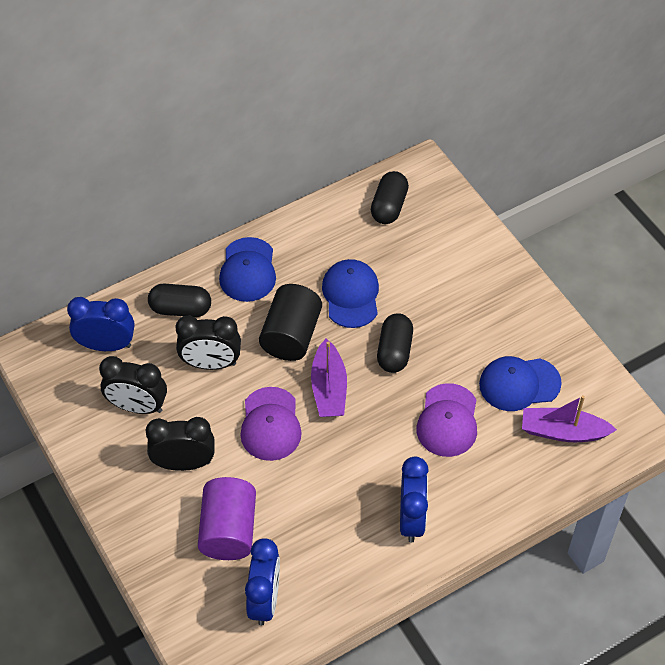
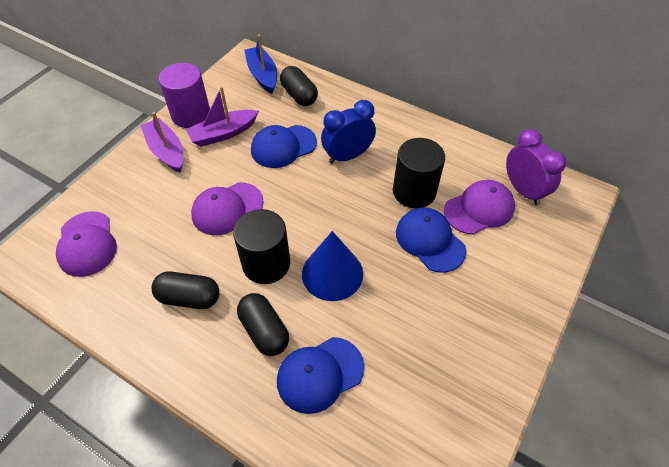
black clock: [99,356,167,414] [145,417,214,471] [175,315,241,370] = 3 -> none = 0
black cylinder: [259,284,322,361] = 1 -> [233,209,290,284] [393,138,445,208] = 2
blue boat: none = 0 -> [244,34,277,94] = 1
blue clock: [67,297,134,351] [245,538,280,626] [400,456,429,543] = 3 -> [321,100,376,164] = 1
blue cone: none = 0 -> [302,231,363,301] = 1
purple cap: [240,387,302,461] [416,383,477,457] = 2 -> [56,211,117,277] [191,182,264,235] [444,180,515,235] = 3
purple clock: none = 0 -> [506,129,566,205] = 1

